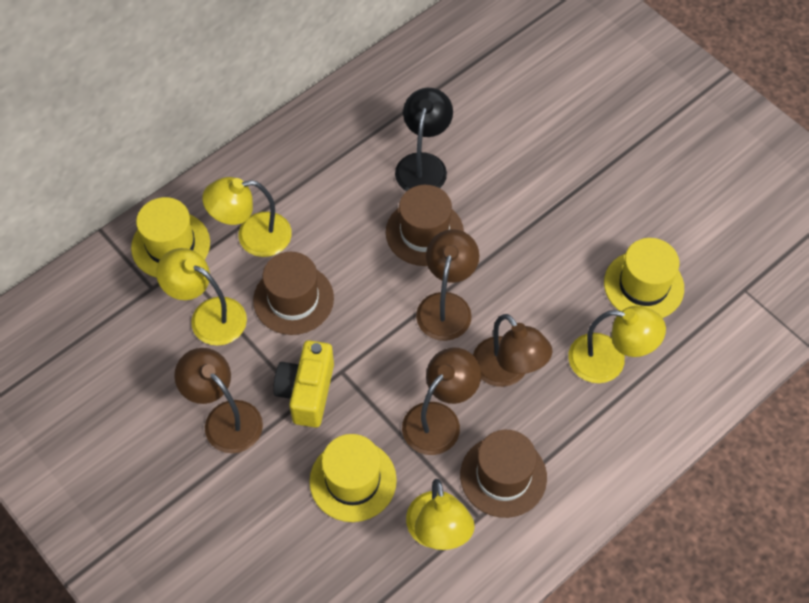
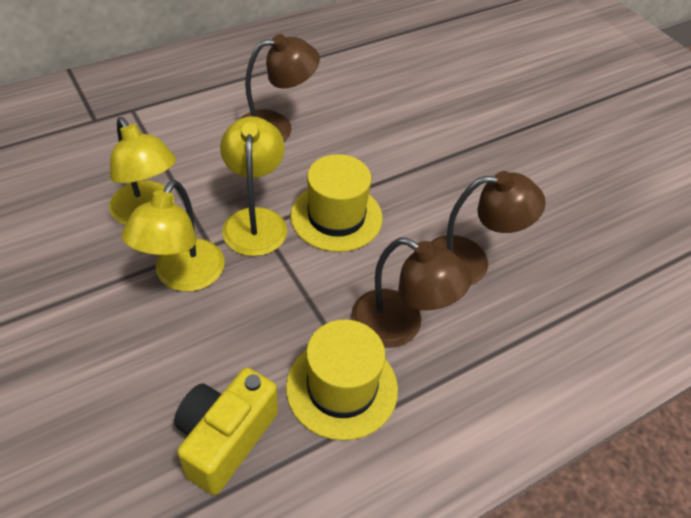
black lamp: [395,88,453,191] = 1 -> none = 0
brown hat: [253,252,334,335] [386,185,464,266] [460,430,547,518] = 3 -> none = 0
brown lamp: [174,348,263,453] [402,347,481,455] [416,229,479,341] [473,314,552,387] = 4 -> [241,34,320,141] [351,238,472,348] [431,171,546,285] = 3
yellow hat: [131,197,210,278] [309,434,397,522] [604,238,684,318] = 3 -> [286,320,398,441] [290,154,382,252] = 2
yellow lamp: [156,248,247,346] [202,177,292,257] [406,479,475,550] [568,306,666,383] = 4 -> [109,117,176,225] [122,180,225,292] [220,116,287,256] = 3

